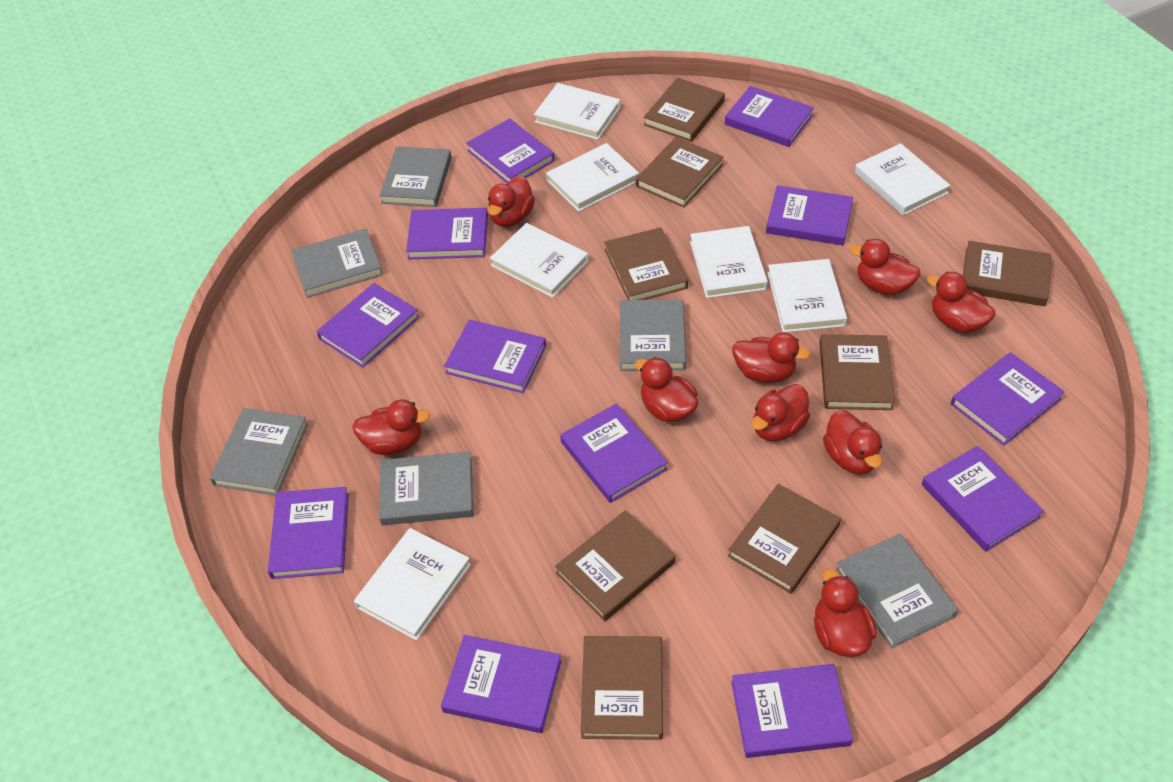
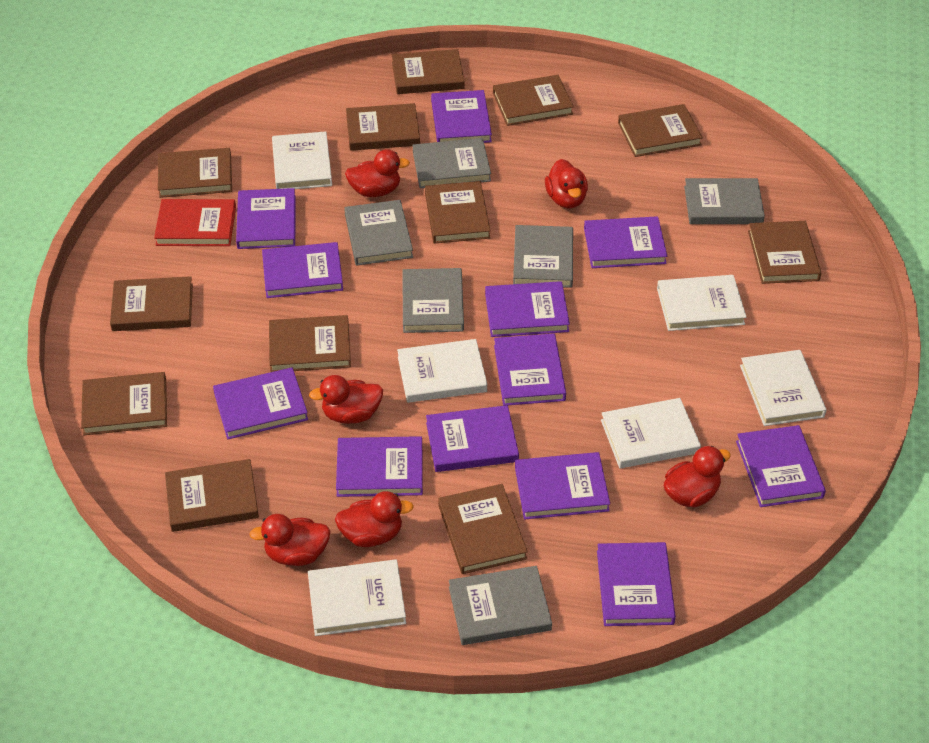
brown book: [555,510,675,621] [581,636,663,740] [604,227,688,300] [636,137,724,208] [644,78,725,142] [728,484,841,594] [819,334,895,410] [963,241,1051,306] = 8 -> [81,372,167,435] [110,276,193,331] [158,148,232,198] [165,459,259,532] [269,315,351,372] [346,103,420,151] [392,49,464,94] [425,181,491,244] [438,484,528,574] [493,75,574,126] [618,104,703,157] [748,221,821,284] = 12
red book: none = 0 -> [154,199,236,246] = 1
red duck: [352,399,431,455] [488,176,535,227] [635,357,698,422] [732,332,810,383] [751,384,810,441] [814,569,876,657] [823,410,882,475] [850,239,921,295] [927,272,996,333] = 9 -> [249,514,331,566] [309,375,383,424] [335,491,414,547] [345,149,410,197] [545,159,588,208] [664,446,731,507] = 6
white book: [354,528,471,641] [490,223,589,298] [534,83,620,140] [546,143,639,212] [690,226,768,298] [767,259,847,332] [855,143,951,216] = 7 -> [272,131,332,189] [308,559,406,636] [397,339,487,403] [601,398,701,468] [657,275,746,331] [740,350,826,426] = 6

